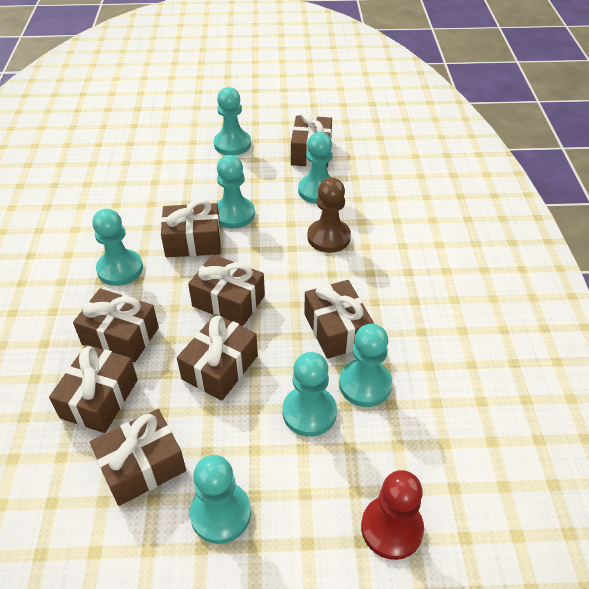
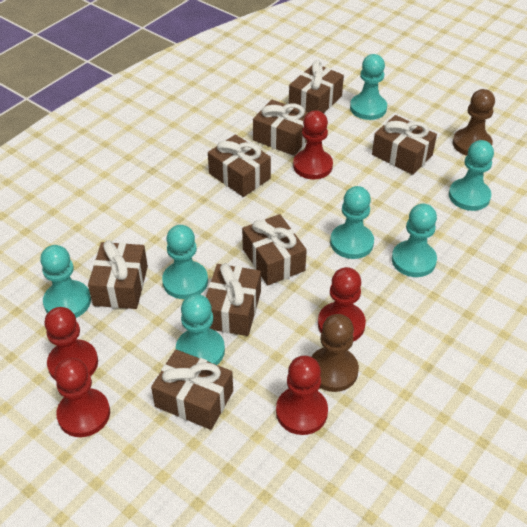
brown pawn: [307,177,351,253] = 1 -> [311,314,359,392] [453,89,495,156] = 2
red pawn: [361,470,424,560] = 1 -> [44,307,98,380] [55,358,110,437] [276,356,328,435] [293,110,333,179] [318,267,366,341] = 5

